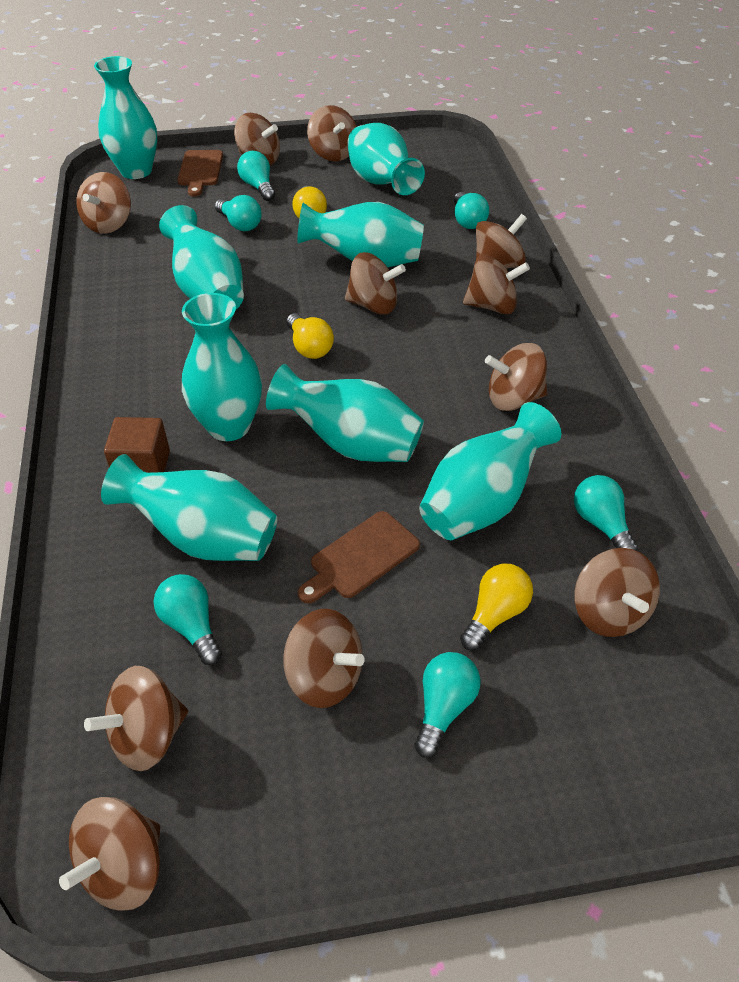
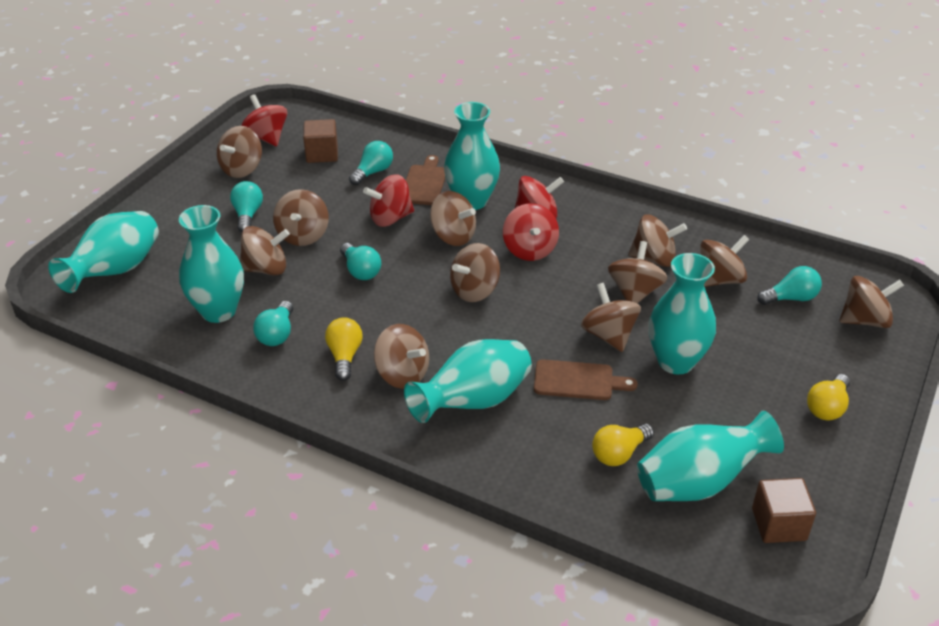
brown cube: [104,417,170,473] = 1 -> [303,119,338,163] [752,478,816,543] = 2
red spinning top: none = 0 -> [241,94,287,147] [363,174,414,227] [503,203,559,261] [515,176,564,218] = 4
turquoise light bulb: [154,574,222,665] [215,195,262,231] [237,151,275,201] [414,652,480,758] [454,192,489,229] [574,475,639,551] = 6 -> [230,181,263,232] [253,301,293,346] [340,243,381,280] [349,141,393,185] [757,266,822,305] = 5
turquoise vase: [94,56,157,179] [101,454,277,561] [159,205,244,309] [182,293,262,441] [266,364,424,462] [297,202,424,267] [347,123,425,195] [419,402,561,540] = 8 -> [48,211,159,293] [179,205,244,323] [404,339,532,423] [444,102,500,210] [637,410,784,501] [649,253,716,374] = 6

